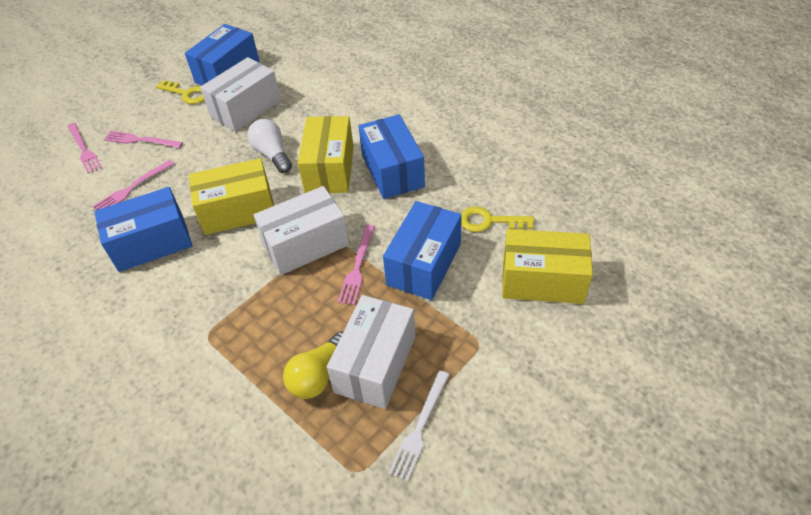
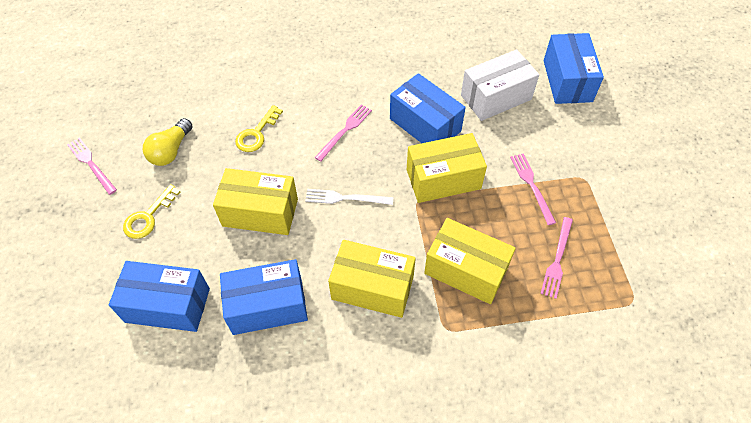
white box: [200,57,281,132] [254,186,349,275] [327,295,415,409] = 3 -> [461,49,539,121] = 1
white light bulb: [247,119,292,173] = 1 -> none = 0
yellow box: [189,158,274,235] [298,116,354,193] [502,229,593,304] = 3 -> [213,168,298,235] [328,240,416,318] [407,133,487,203] [424,218,516,304] = 4

